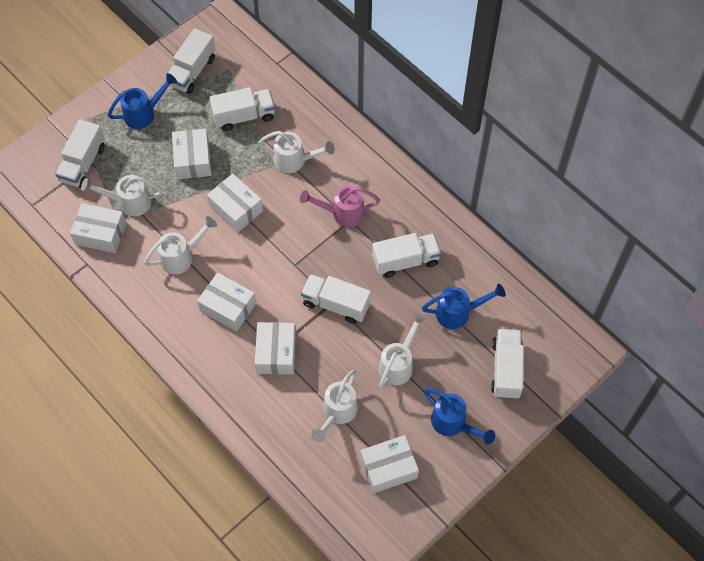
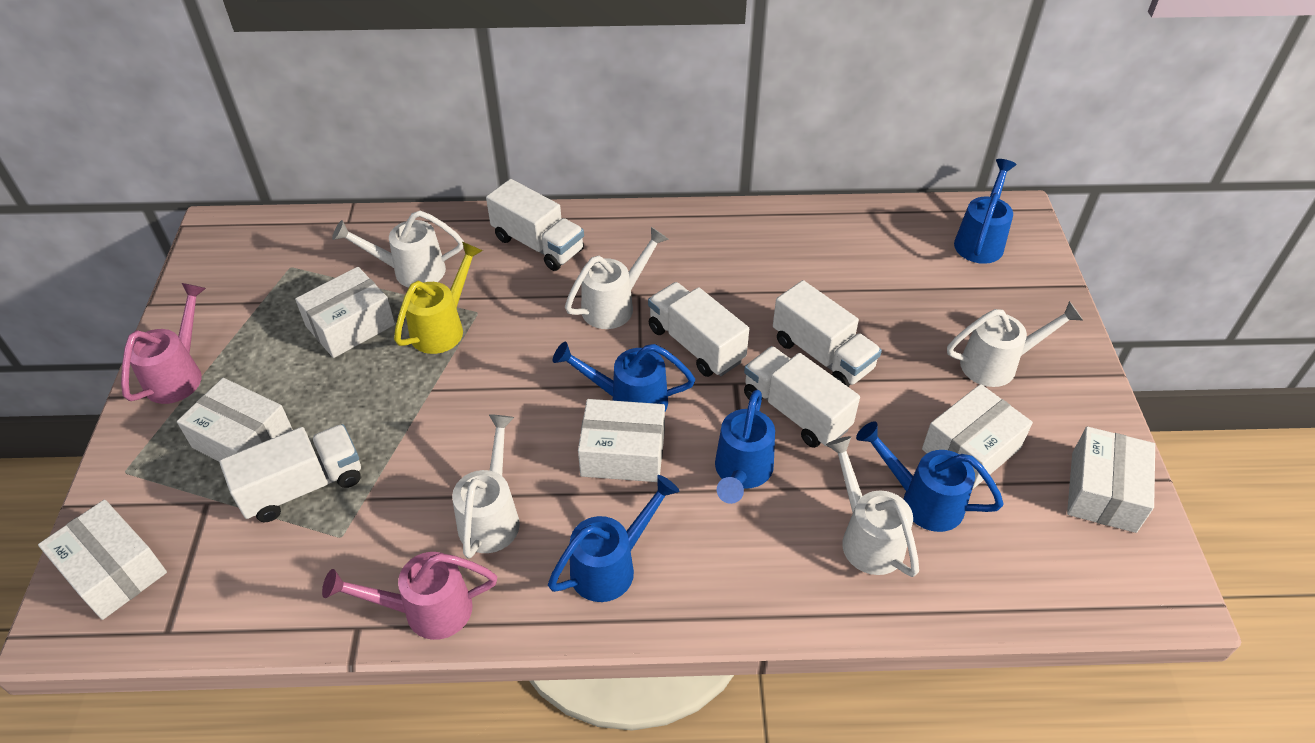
blue watering can: [108,73,177,129] [422,284,505,329] [424,388,495,445] = 3 -> [548,475,680,602] [553,342,695,411] [715,390,775,504] [856,421,1004,532] [954,159,1017,264] = 5
pink watering can: [300,186,380,227] = 1 -> [121,283,206,404] [322,552,497,640] = 2
white truck: [55,119,105,188] [166,28,215,94] [210,87,275,131] [301,274,371,324] [372,233,441,278] [491,329,524,399] = 6 -> [219,424,361,522] [486,179,584,271] [648,282,749,377] [744,346,860,448] [773,280,882,387] = 5
yellow watering can: none = 0 -> [394,242,483,354] = 1

